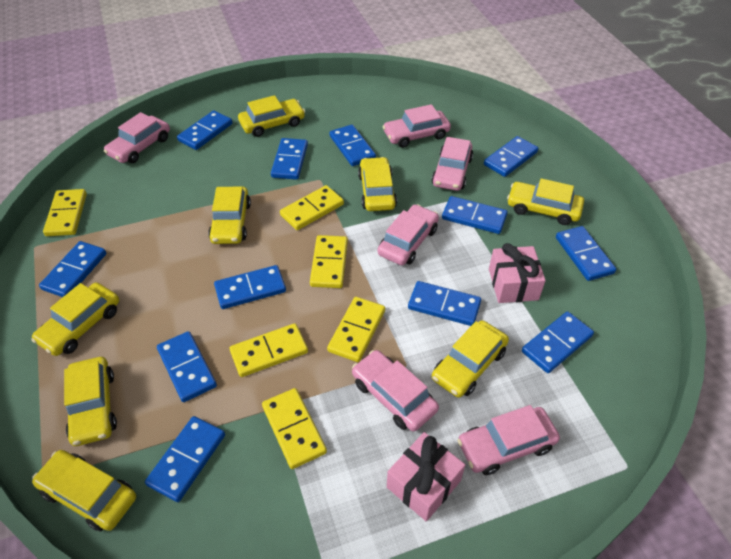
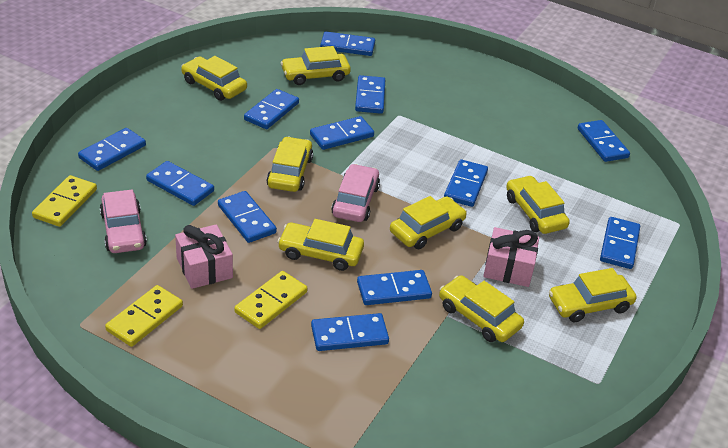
pink car: [104,112,170,163] [352,350,439,432] [377,204,439,265] [382,104,451,148] [432,137,473,191] [457,405,560,475] = 6 -> [100,190,147,253] [331,164,380,222] = 2
yellow domino: [43,189,87,236] [229,323,308,377] [262,388,327,469] [280,185,344,230] [310,235,348,288] [327,297,385,362] = 6 -> [32,175,97,227] [105,285,183,347] [234,271,307,329] = 3

